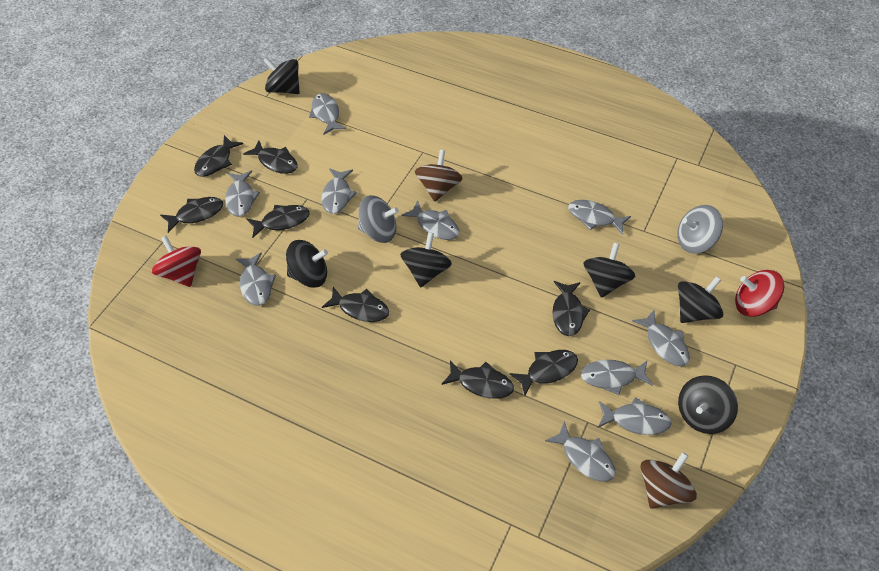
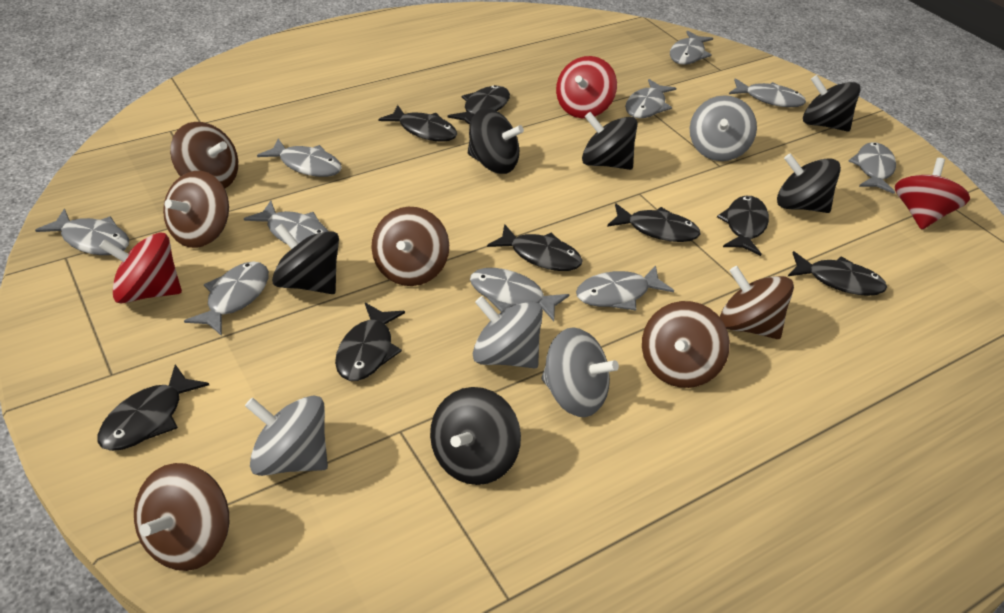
brown spinning top: [415,150,463,202] [640,452,697,509] = 2 -> [134,463,229,571] [163,171,229,248] [170,122,238,189] [372,207,449,286] [642,301,730,388] [720,266,794,339] = 6
grey spinning top: [358,195,399,243] [677,205,723,254] = 2 -> [245,395,328,476] [473,296,543,368] [541,327,619,417] [690,95,757,161] = 4
red spinning top: [152,236,201,287] [735,270,784,317] = 2 -> [99,232,182,304] [556,56,617,118] [895,158,970,230] = 3

